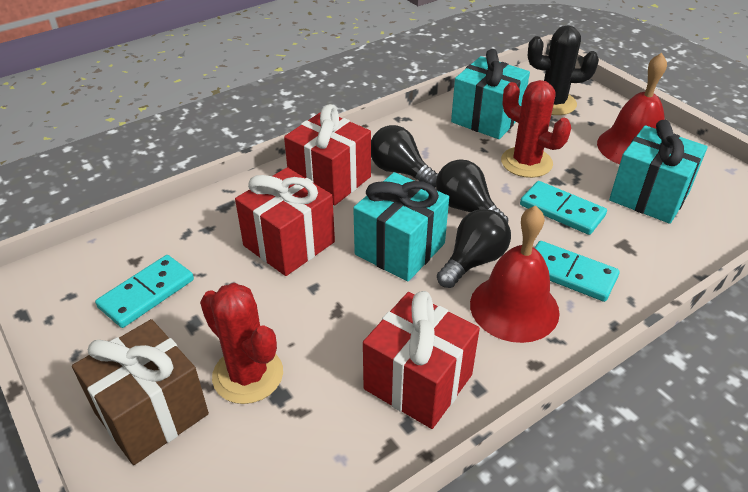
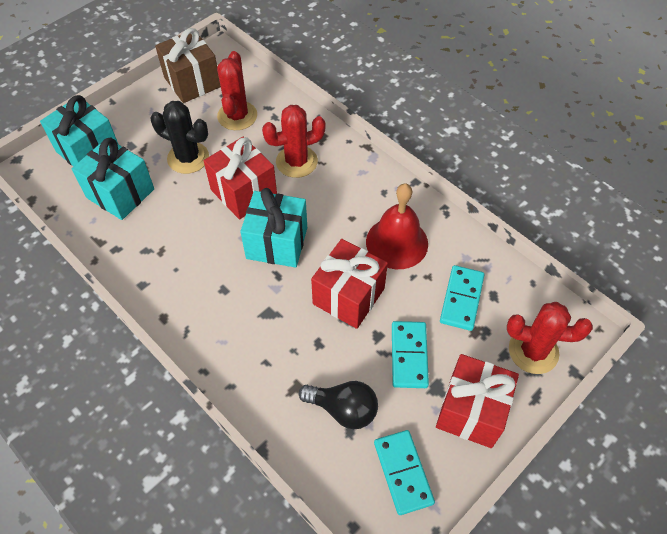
black light bulb: [371,125,438,188] [436,159,508,222] [437,209,511,288] = 3 -> [299,381,378,429] = 1
red bell: [470,206,560,343] [597,53,667,164] = 2 -> [366,183,428,269] = 1
red cactus: [200,283,283,404] [501,80,571,178] = 2 -> [217,51,257,130] [262,105,326,178] [507,302,593,374] = 3

